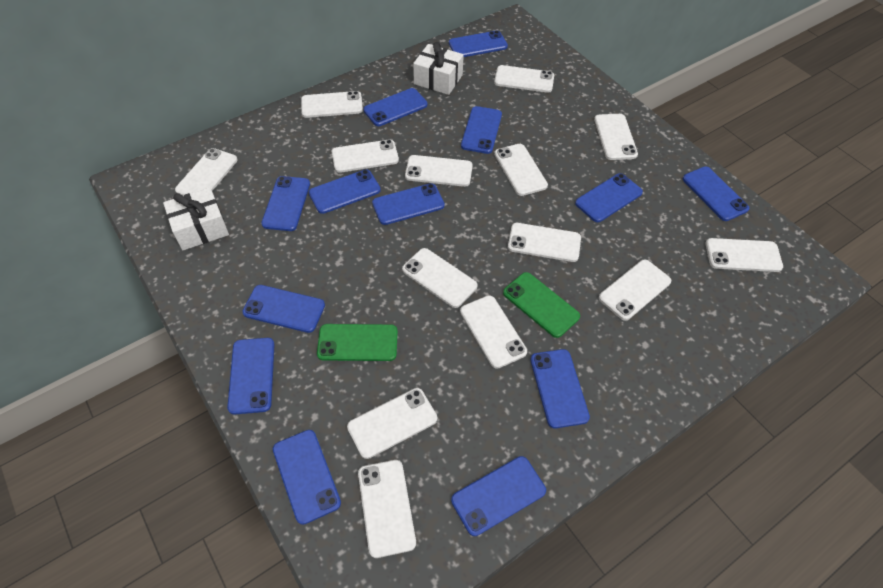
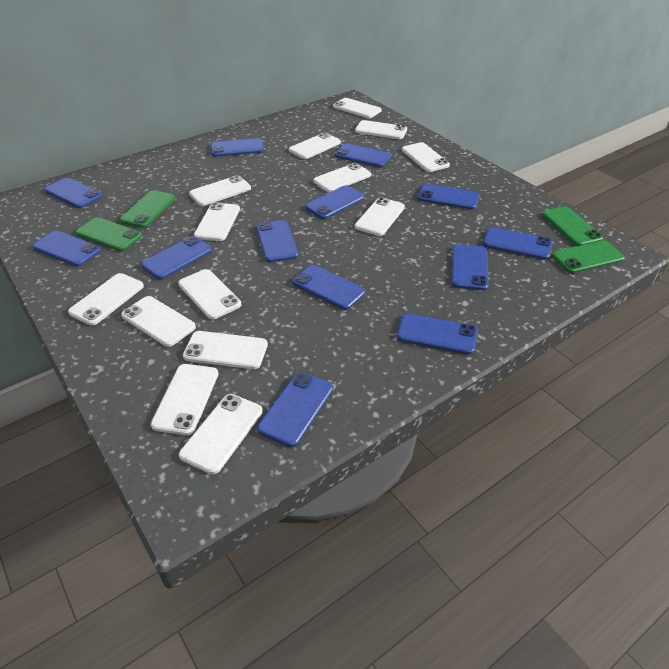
green phone: [317,324,398,361] [503,272,580,338] = 2 -> [76,217,142,251] [120,190,176,228] [542,206,603,246] [552,240,625,273] = 4
white gift: [163,188,229,250] [413,42,464,95] = 2 -> none = 0

